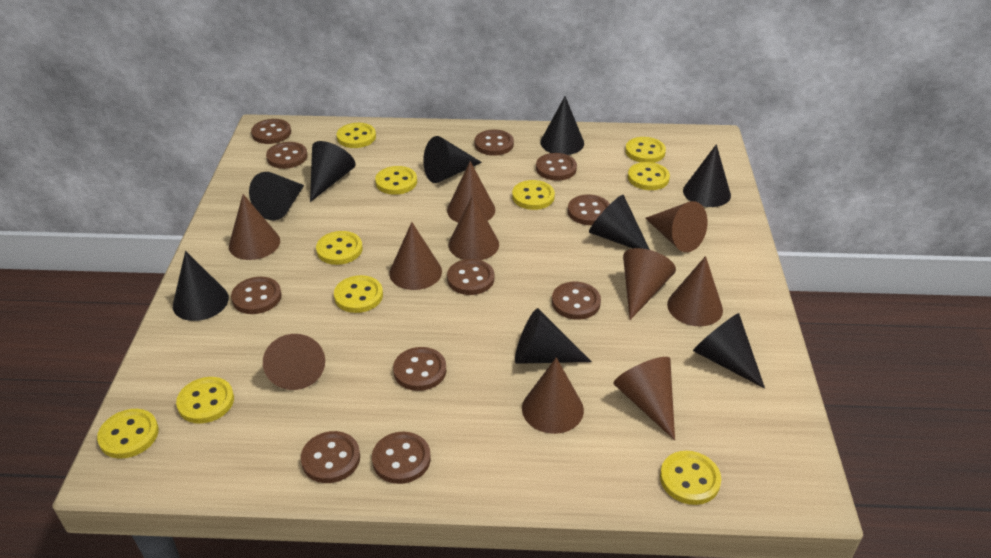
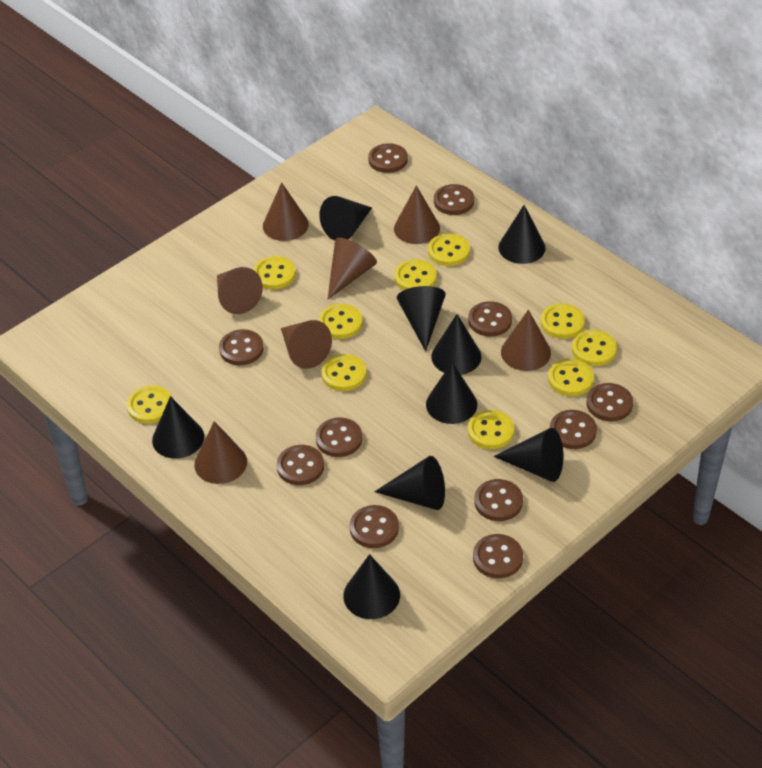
brown cone: [229,194,280,260] [263,334,325,390] [389,222,442,290] [447,161,495,223] [449,195,499,260] [522,357,584,434] [613,357,675,440] [623,248,676,320] [645,201,708,252] [667,256,723,326] = 10 -> [194,421,247,484] [217,267,263,314] [263,182,309,241] [281,320,332,369] [328,238,377,299] [394,185,440,244] [501,310,551,371] = 7

